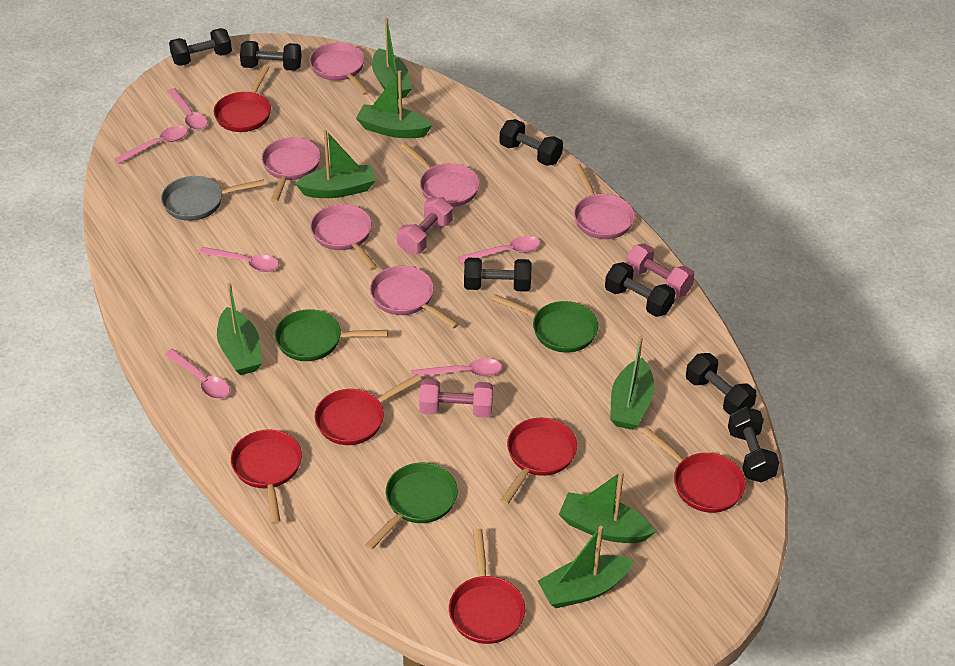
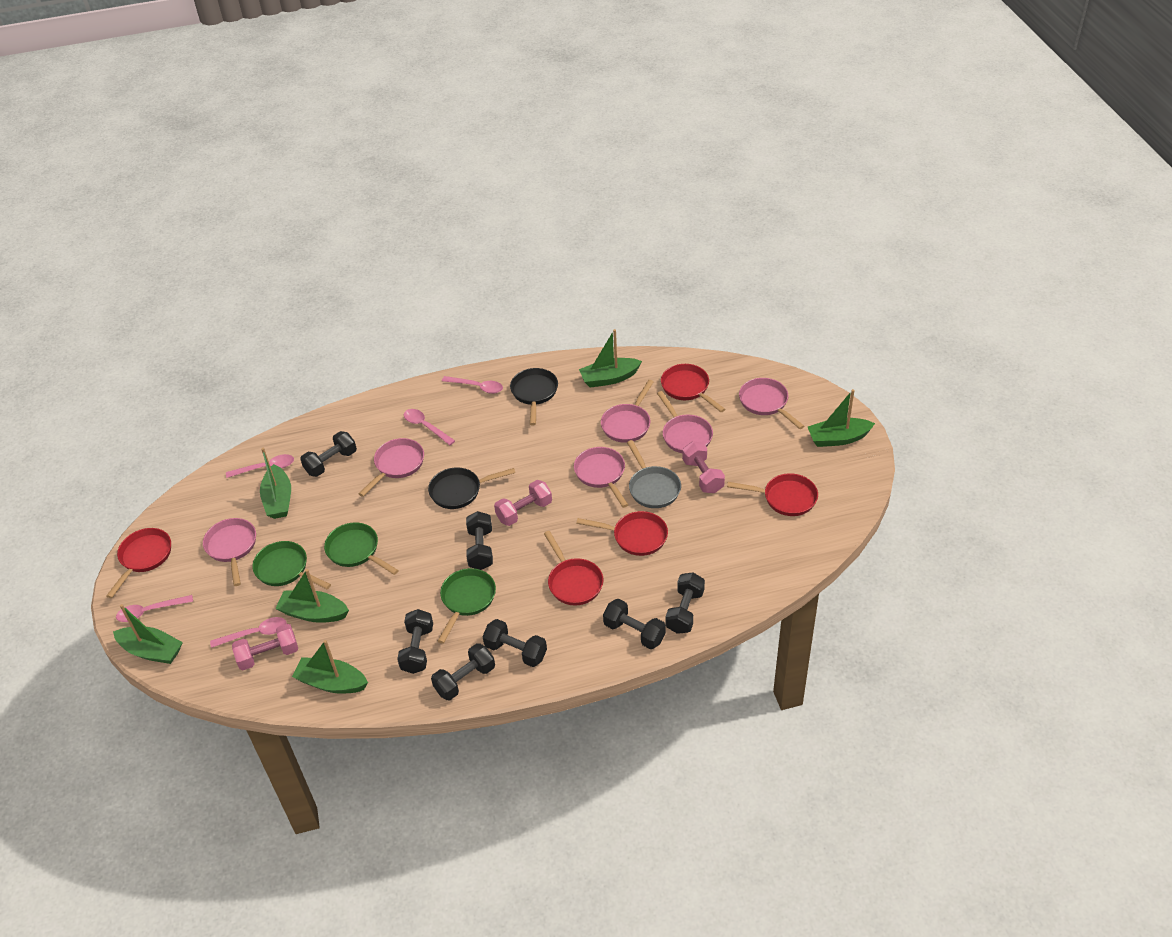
black pan: none = 0 -> [428,467,515,509] [510,368,558,425] = 2
green boat: [217,283,262,375] [295,130,376,198] [356,70,432,138] [372,18,412,99] [538,526,633,608] [559,471,656,543] [610,336,654,430] = 7 -> [113,604,183,664] [260,448,291,519] [275,569,349,623] [292,640,368,694] [579,329,642,388] [808,389,875,447] = 6
pink spoon: [115,126,188,163] [165,349,230,399] [167,88,207,130] [198,247,279,272] [411,358,502,377] [458,236,540,264] = 6 -> [116,595,193,622] [210,617,287,648] [226,454,294,478] [404,409,455,445] [442,376,503,394] = 5
red pan: [214,64,271,132] [231,429,302,524] [314,374,422,445] [449,528,525,644] [500,418,577,504] [642,427,746,513] = 6 -> [106,528,171,598] [544,531,603,605] [576,511,668,556] [661,364,725,412] [727,473,818,516] = 5

